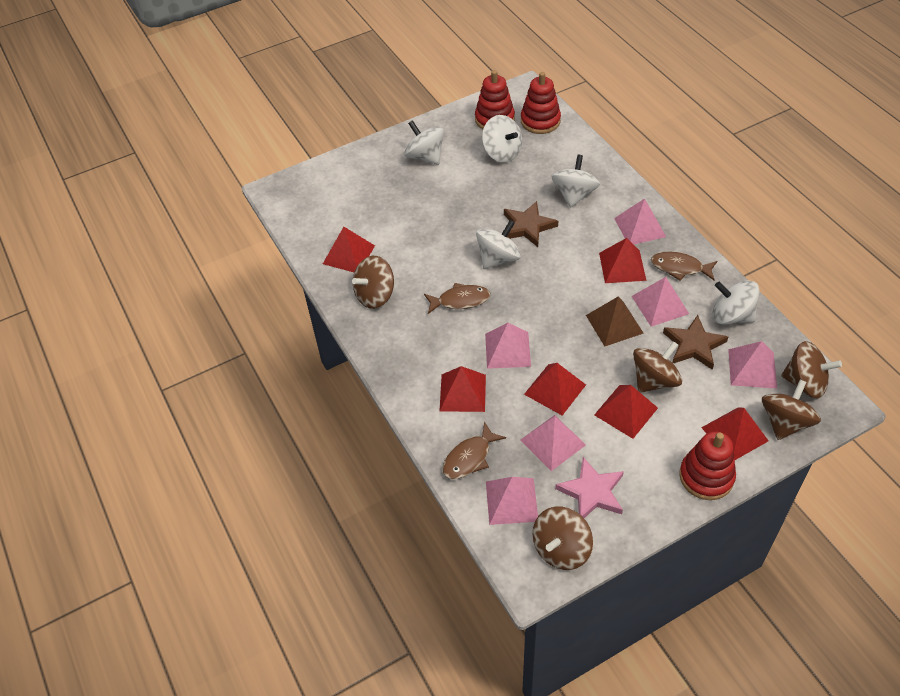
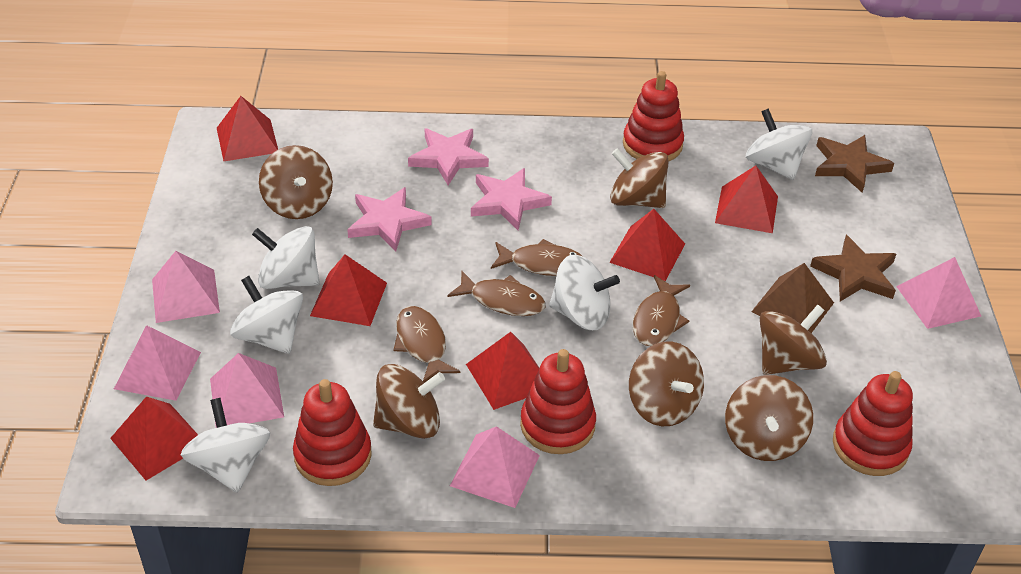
brown fish: [424,283,490,314] [443,422,506,479] [651,252,717,281] = 3 -> [393,306,461,383] [447,271,546,316] [491,239,582,276] [633,275,690,346] = 4
brown spinning top: [352,256,394,309] [533,506,593,570] [633,341,682,393] [762,380,821,440] [781,341,842,398] = 5 -> [259,145,333,219] [373,364,445,439] [610,148,669,208] [629,342,704,426] [725,375,813,461] [760,305,827,375] = 6
pink pyramid: [485,323,531,369] [486,477,538,525] [520,415,586,471] [614,198,666,244] [632,277,689,327] [728,341,777,389] = 6 -> [114,325,201,401] [152,251,220,323] [210,353,284,428] [450,426,540,508] [896,257,981,329] = 5
pink star: [555,457,624,518] = 1 -> [347,187,432,252] [408,128,489,185] [471,168,552,230] = 3
red stacking toy: [475,70,515,129] [521,72,561,134] [679,431,736,500] = 3 -> [293,379,372,486] [520,349,596,454] [623,71,684,161] [833,371,913,476] = 4

